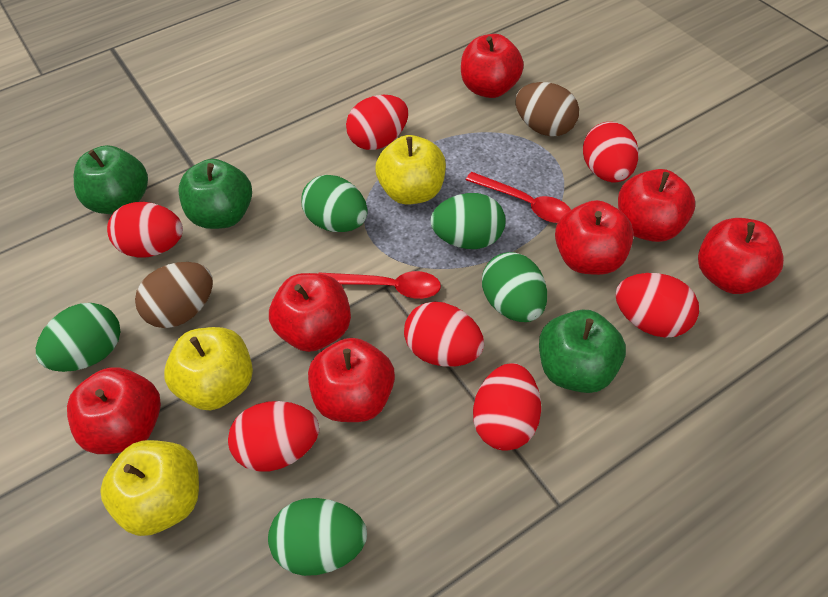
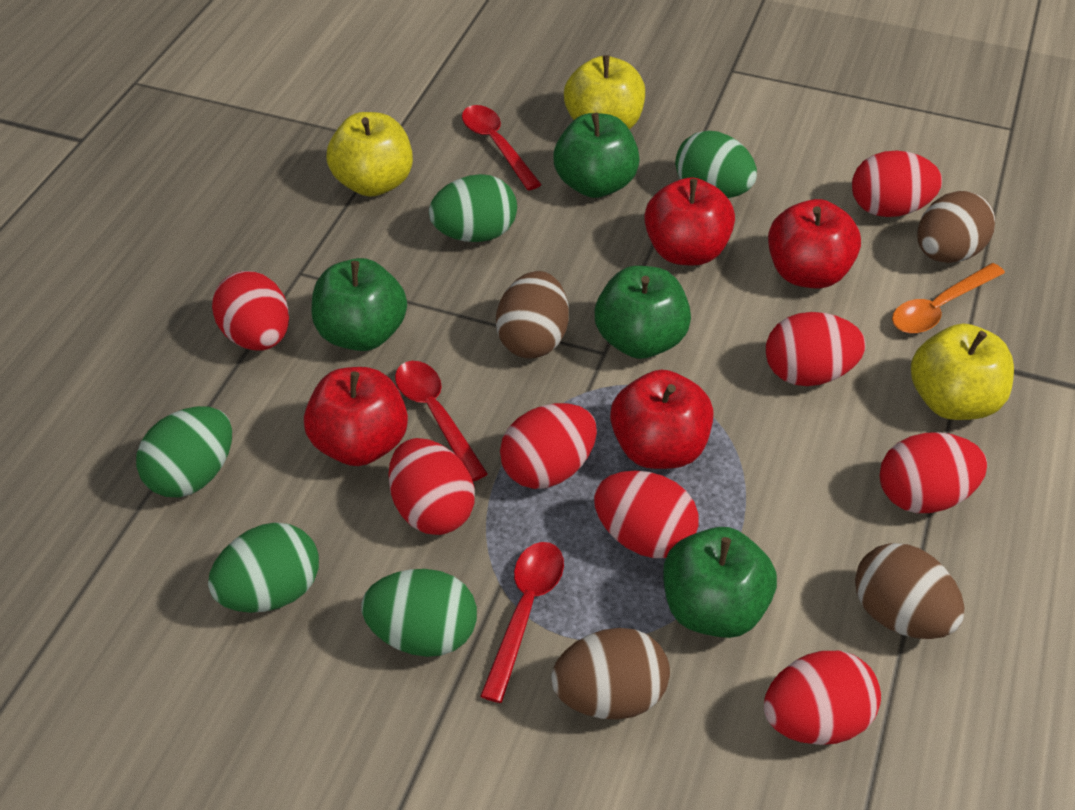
brown egg: [135,262,213,328] [515,82,579,136] = 2 -> [496,271,569,359] [551,628,670,720] [855,543,964,639] [917,191,995,263] = 4
green apple: [74,145,148,214] [178,159,252,229] [539,310,626,393] = 3 -> [311,258,407,351] [553,113,640,198] [595,266,691,359] [663,527,777,638] = 4
orange spoon: none = 0 -> [892,263,1005,333] = 1
red apple: [67,367,161,454] [269,273,351,352] [308,338,395,422] [461,34,524,98] [555,200,634,275] [618,169,695,242] [698,218,784,294] = 7 -> [304,367,408,466] [610,370,714,469] [644,177,735,266] [768,199,861,289] = 4
red egg: [107,202,183,258] [228,401,319,472] [346,95,408,150] [404,302,484,367] [473,363,541,451] [583,122,639,182] [615,273,699,338] = 7 -> [212,271,289,351] [388,438,475,535] [500,403,597,489] [594,471,699,558] [764,651,881,745] [766,312,865,386] [852,151,942,217] [880,432,987,513] = 8
red spoon: [319,271,441,299] [466,172,571,223] = 2 -> [395,361,488,481] [462,105,542,190] [480,542,564,703] = 3

